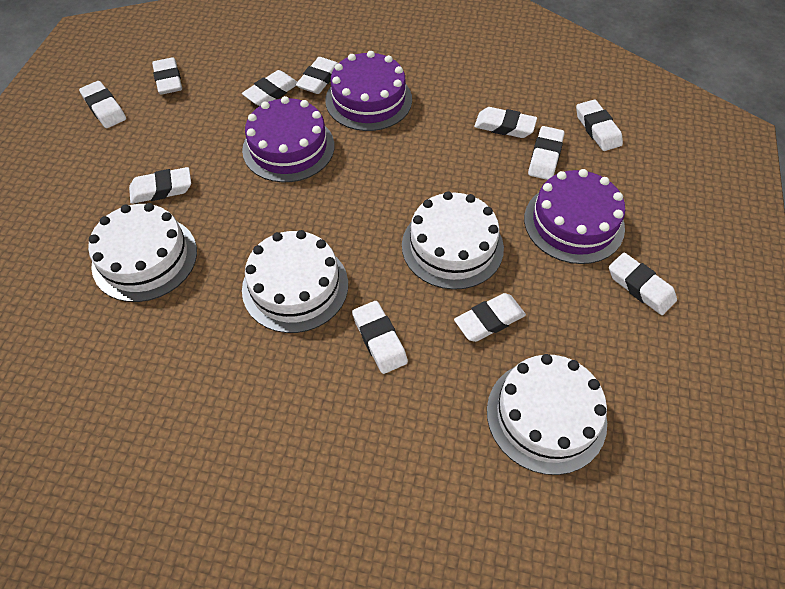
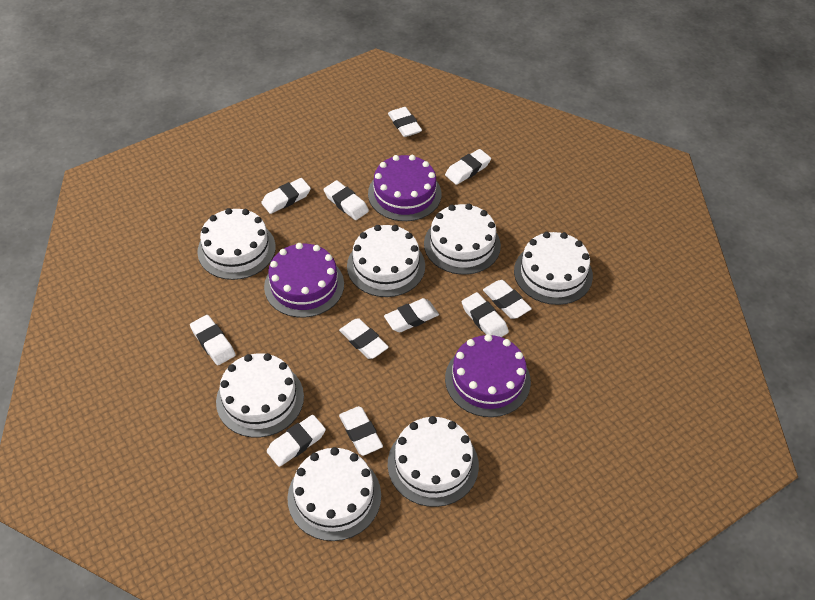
white cake: [88,203,197,302] [242,230,348,333] [402,191,504,290] [487,354,607,475] = 4 -> [197,208,276,280] [216,353,304,438] [287,447,381,541] [347,225,425,297] [388,416,479,507] [424,204,501,275] [514,232,593,305] = 7

